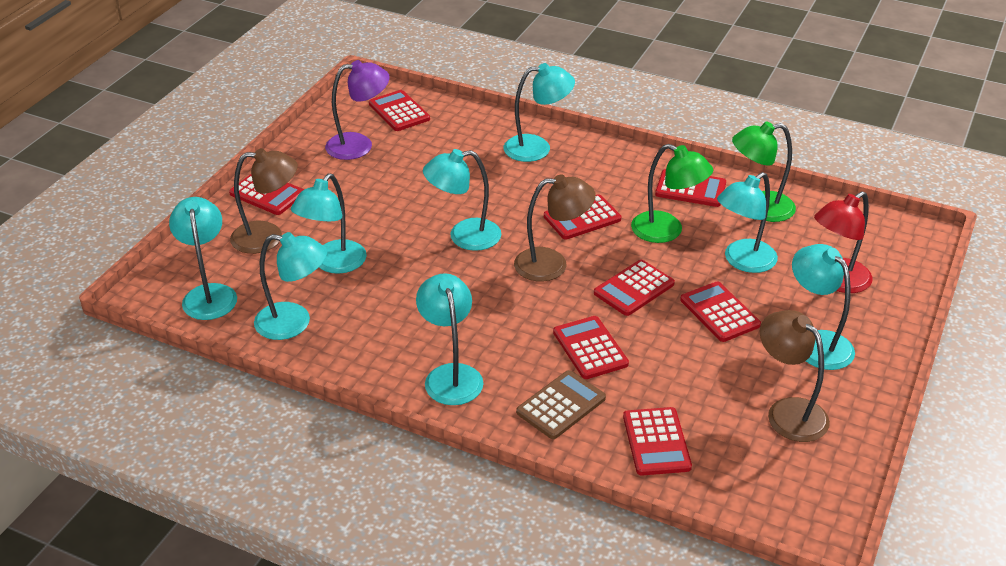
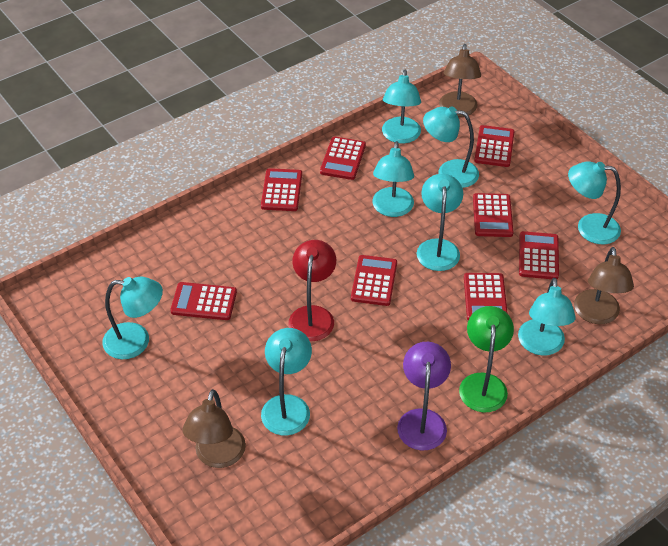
brown calculator: [516,370,606,439] = 1 -> none = 0
green lamp: [631,144,713,243] [732,121,796,222] = 2 -> [459,306,514,413] = 1

